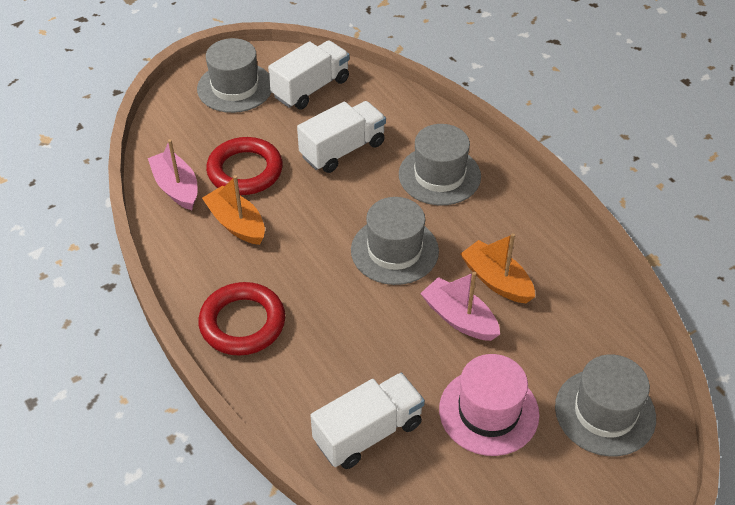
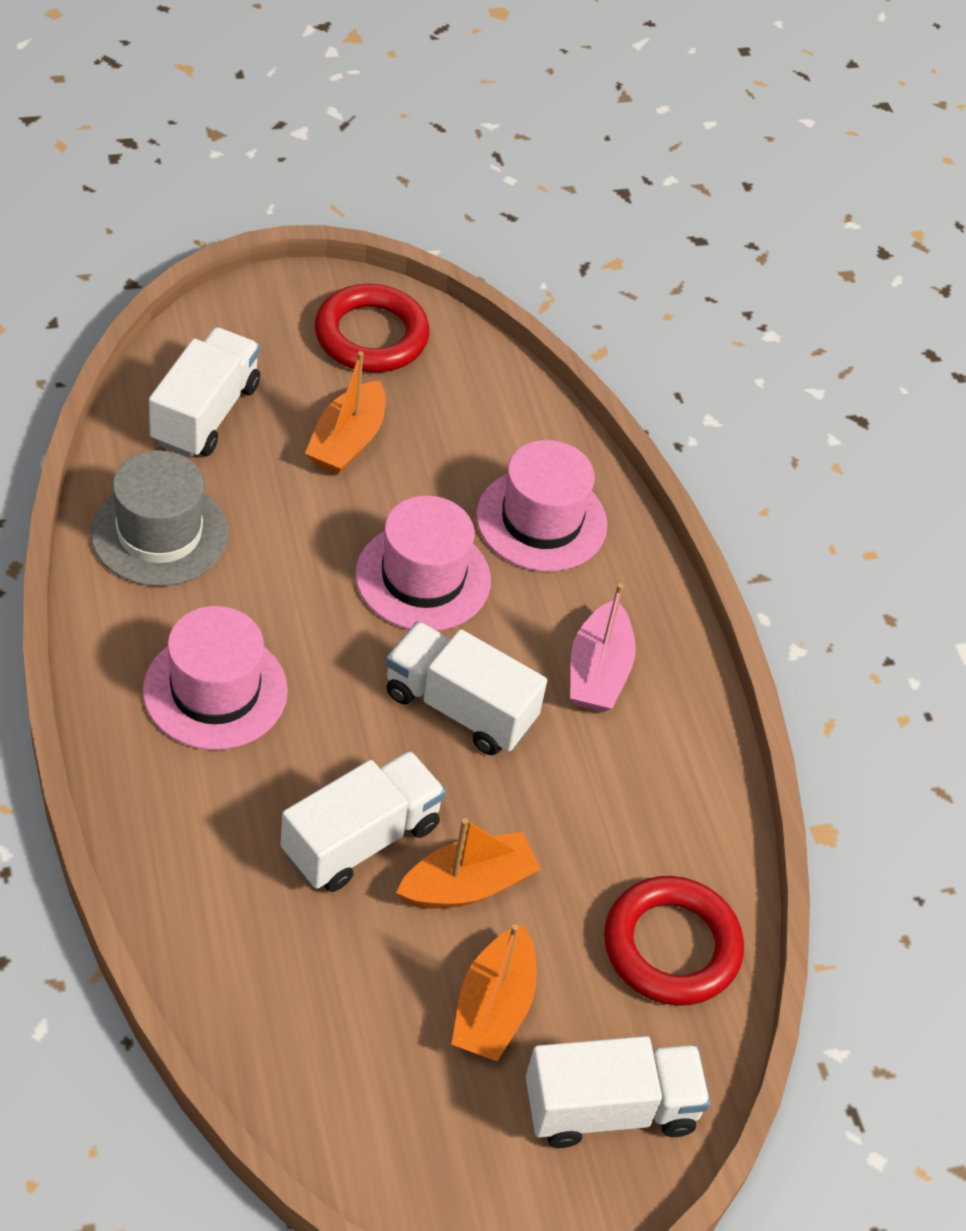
grey hat: [197,38,272,113] [351,197,439,285] [399,124,481,205] [555,354,656,456] = 4 -> [90,450,228,586] = 1
orange boat: [202,175,265,245] [460,233,535,303] = 2 -> [305,351,386,475] [396,818,541,908] [451,924,537,1061] = 3
pink boat: [148,139,198,210] [420,272,500,341] = 2 -> [570,583,636,712] = 1
pink hat: [439,354,540,456] = 1 -> [143,606,288,750] [355,495,491,631] [476,440,608,572] = 3
white truck: [268,40,350,109] [297,101,386,173] [310,373,425,469] = 3 -> [149,327,260,458] [280,751,446,892] [385,621,547,755] [526,1036,711,1148] = 4

